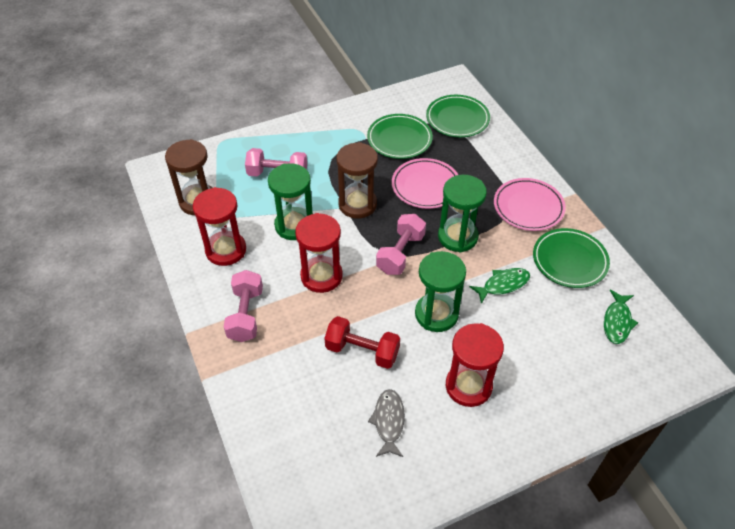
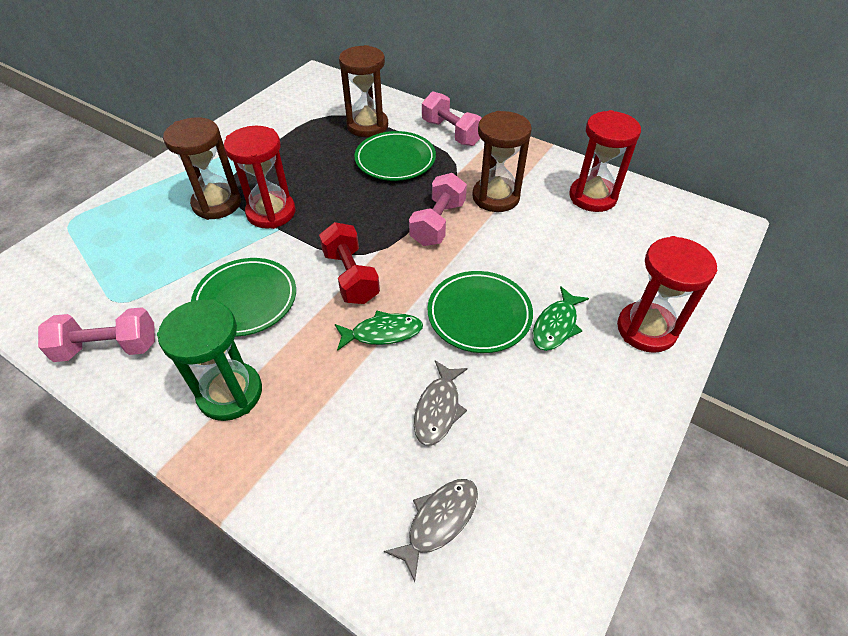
brown hourglass: [165,139,212,215] [336,142,378,219] = 2 -> [163,117,241,220] [339,45,388,137] [472,111,532,212] = 3
green hourglass: [268,163,313,240] [415,251,466,332] [438,175,487,253] = 3 -> [157,299,262,421] = 1
grey fish: [368,389,405,457] = 1 -> [384,479,478,582] [414,360,468,446] = 2
pink plate: [392,158,458,209] [494,178,566,231] = 2 -> none = 0

